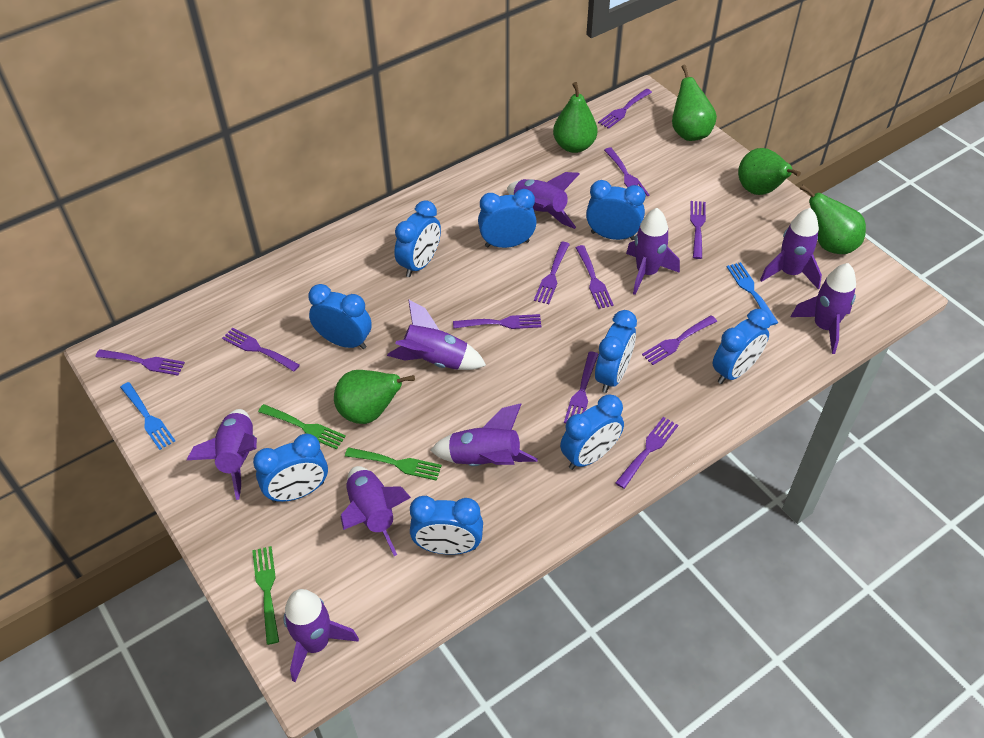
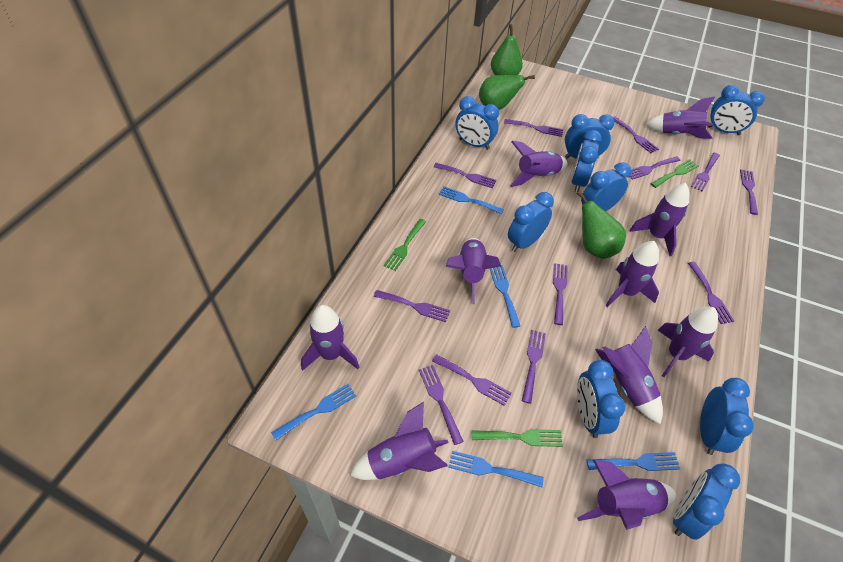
blue fork: [120,382,175,450] [727,262,778,326] = 2 -> [271,384,356,440] [439,186,504,214] [448,451,544,487] [490,265,520,328] [586,452,680,471] = 5
green pear: [334,370,415,424] [553,82,597,153] [672,65,717,141] [738,148,801,195] [800,185,866,254] = 5 -> [479,75,535,110] [491,24,523,75] [577,191,626,259] = 3
purple fork: [95,349,185,376] [222,327,300,372] [453,314,541,329] [534,242,570,304] [564,351,598,423] [575,245,614,309] [598,89,652,129] [604,147,649,197] [615,417,678,489] [642,315,717,365] [690,201,706,259] = 11 -> [374,290,450,322] [419,365,464,445] [432,354,512,406] [434,163,496,188] [504,119,563,137] [522,330,546,404] [553,263,568,325] [613,117,659,153] [630,156,681,180] [688,262,734,324] [691,153,720,191] [740,169,758,215] = 12
purple rocket: [187,409,257,500] [283,589,359,682] [341,466,411,556] [387,300,486,370] [430,403,538,466] [507,172,580,229] [626,208,680,295] [760,208,822,289] [791,263,856,354] = 9 -> [301,305,359,371] [350,402,449,480] [446,238,501,304] [510,141,567,187] [577,460,676,530] [595,326,663,424] [605,241,659,307] [629,183,690,256] [645,96,715,139] [658,306,718,377] = 10

